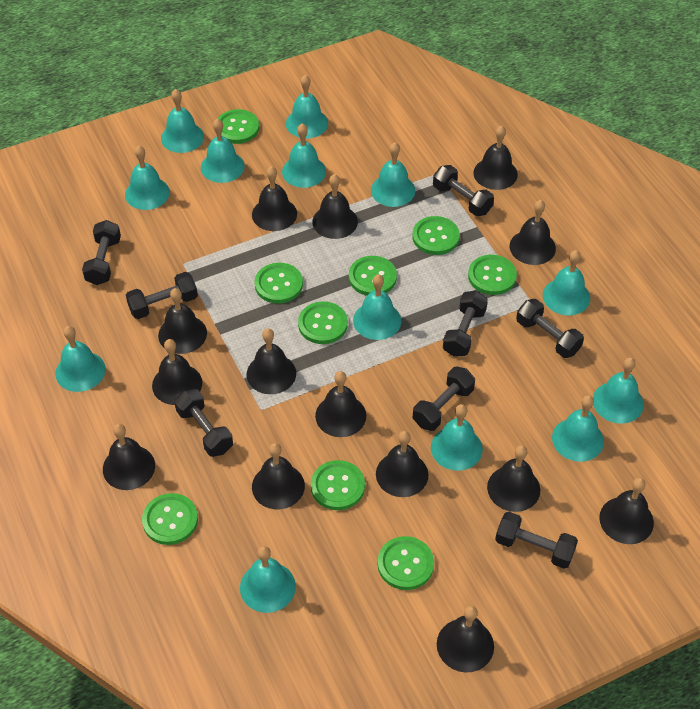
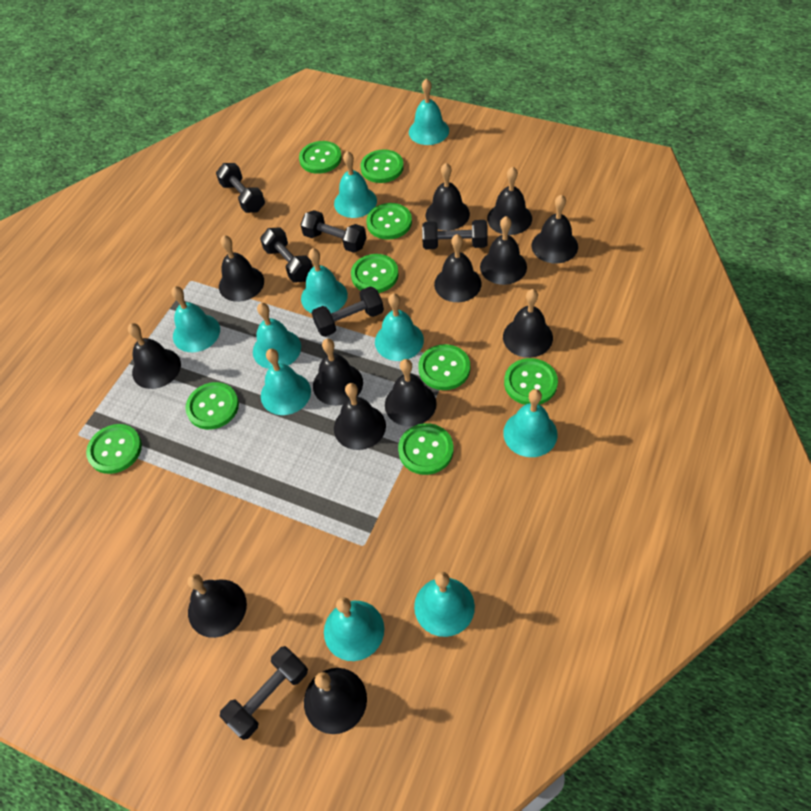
black bell: [103,424,155,490] [152,339,202,405] [158,288,207,354] [247,328,296,394] [252,167,297,231] [252,443,305,509] [312,174,358,239] [315,371,366,437] [376,431,428,497] [437,606,494,673] [473,126,518,190] [487,445,540,512] [510,200,556,265] [599,478,654,544] = 14 -> [128,323,181,389] [187,574,247,638] [219,235,264,302] [304,668,367,734] [313,339,363,406] [334,383,386,450] [385,359,437,426] [426,163,470,231] [434,234,482,302] [480,216,527,285] [487,167,532,235] [503,289,553,358] [532,194,578,263] = 13
black dumbbell: [82,220,121,285] [126,272,198,319] [174,389,233,457] [413,367,475,431] [433,165,494,216] [443,291,488,357] [495,512,578,569] [516,299,584,358] = 8 -> [216,163,265,213] [220,646,308,740] [260,228,313,282] [300,210,366,253] [312,286,384,337] [422,220,488,249] = 6
turquoise bell: [55,326,106,392] [125,146,170,210] [161,89,204,153] [201,119,245,183] [240,546,296,613] [282,124,326,188] [286,75,328,138] [353,274,401,340] [371,143,415,207] [431,404,483,471] [543,250,590,316] [552,395,604,462] [593,358,644,424] = 13 -> [171,286,220,352] [253,303,301,369] [261,349,311,415] [301,248,348,313] [324,597,384,661] [334,151,377,218] [375,293,424,361] [409,79,449,145] [414,572,475,637] [503,389,558,457] = 10

